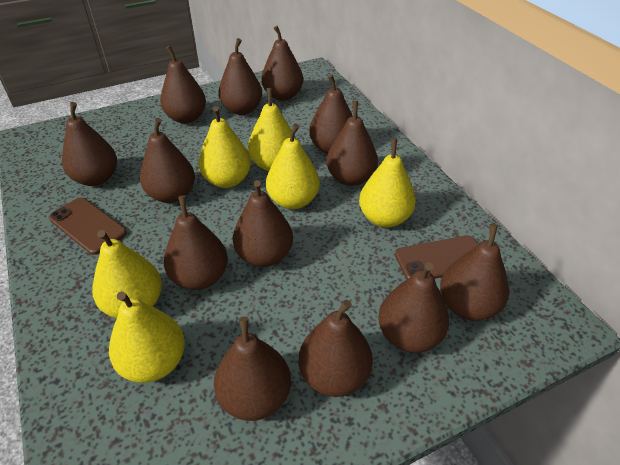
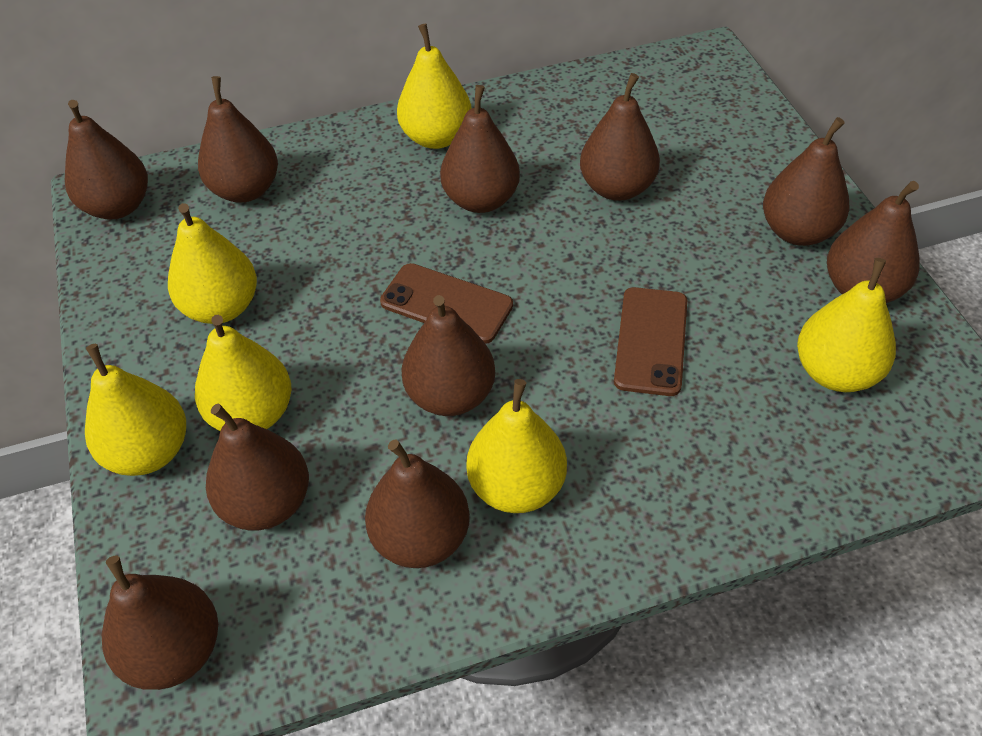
brown pear: [62,102,117,186] [140,118,195,203] [160,46,206,123] [163,196,228,290] [214,316,291,421] [218,38,262,115] [233,180,293,267] [261,26,303,101] [299,300,373,397] [309,74,352,154] [326,101,378,186] [378,262,449,353] [440,224,509,321] = 13 -> [65,100,148,220] [102,556,218,690] [198,76,278,203] [206,404,309,531] [365,439,470,568] [401,295,495,416] [440,85,520,213] [580,73,660,201] [763,117,850,246] [827,181,920,303] = 10

